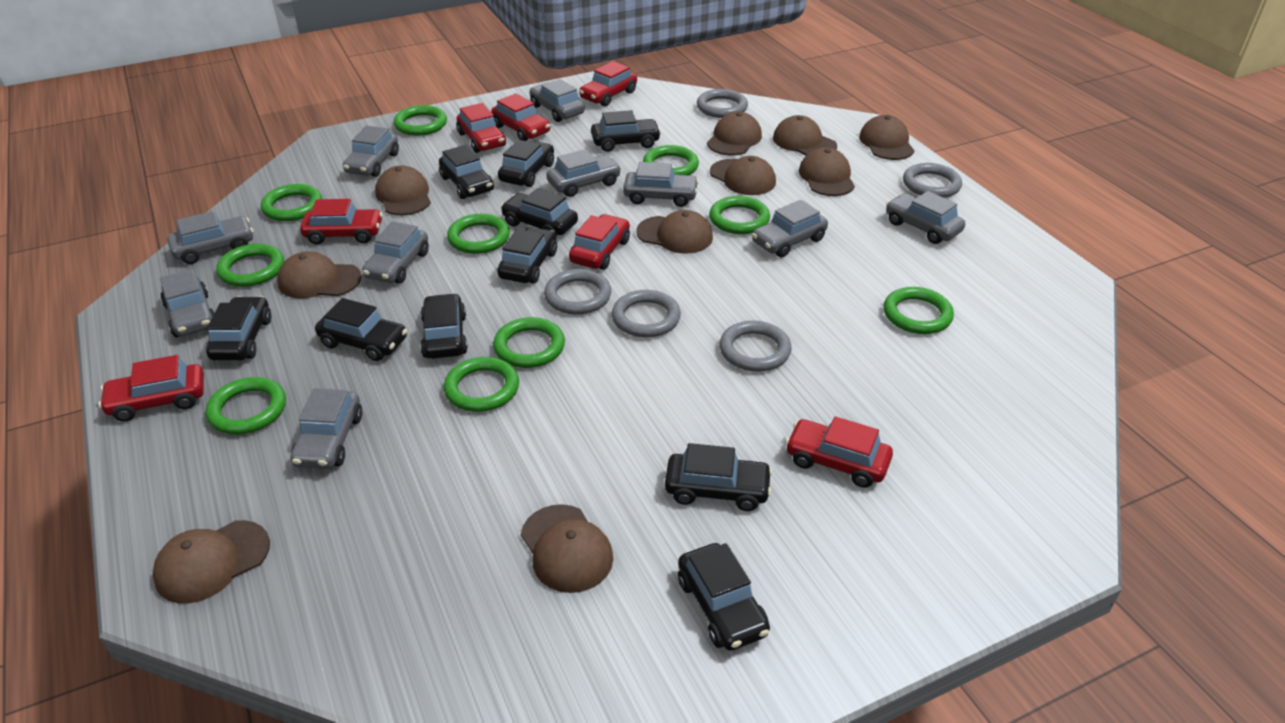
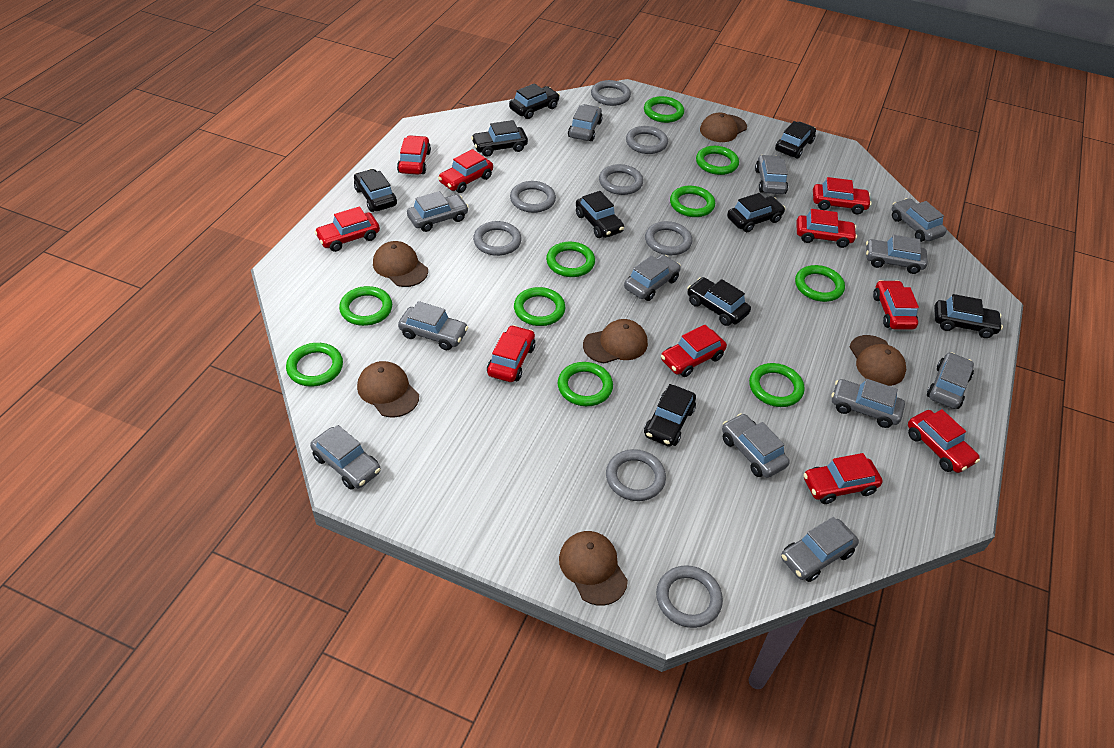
black car: [206,296,271,361] [315,298,407,361] [420,293,468,359] [439,145,494,199] [497,227,557,284] [498,140,554,187] [501,188,578,236] [591,110,661,152] [665,443,773,511] [678,543,770,651] = 10 -> [354,169,397,212] [471,120,528,157] [509,83,560,119] [576,191,624,238] [644,384,696,446] [687,277,751,326] [727,193,786,232] [775,121,816,159] [934,294,1003,338] = 9
brown cap: [153,520,270,603] [277,251,362,299] [375,165,431,215] [521,504,613,593] [636,210,713,254] [707,112,762,155] [710,156,776,195] [773,115,837,155] [799,147,855,196] [859,115,914,160] = 10 -> [357,361,419,417] [373,241,428,287] [559,531,628,606] [583,319,648,363] [700,112,747,142] [849,335,906,386] = 6
grey car: [160,269,215,337] [167,211,253,264] [291,388,363,469] [343,126,399,177] [362,221,429,283] [530,79,585,122] [546,149,621,197] [623,162,699,207] [752,200,828,257] [886,191,965,244] = 10 -> [310,425,381,489] [398,301,468,350] [407,191,469,232] [568,104,603,141] [624,255,681,301] [722,413,790,478] [755,155,788,194] [781,517,859,582] [831,379,905,428] [866,235,928,274] [892,198,947,242] [927,352,974,409] = 12
grey ring: [544,269,611,315] [612,290,681,338] [697,89,748,118] [719,321,791,372] [903,163,962,198] = 5 -> [473,221,522,256] [510,181,556,213] [591,80,631,106] [599,164,643,195] [606,449,666,501] [626,126,668,154] [645,221,692,255] [656,565,723,628] = 8
red car: [98,355,204,422] [300,199,383,245] [457,103,506,153] [491,93,550,141] [569,214,630,270] [579,61,637,107] [785,416,893,488] = 7 -> [314,207,380,252] [397,135,431,175] [438,149,493,193] [487,325,535,382] [661,325,727,377] [796,209,857,248] [804,453,882,504] [813,177,872,214] [873,280,919,330] [908,409,980,473] = 10

